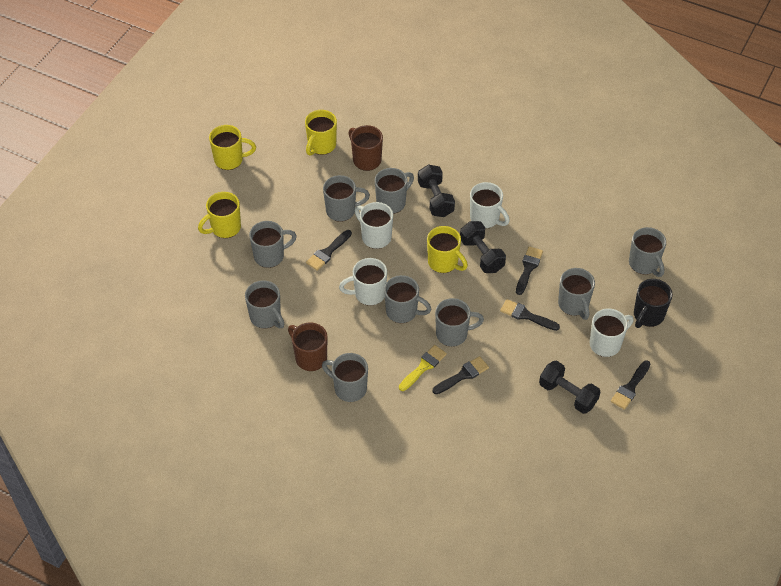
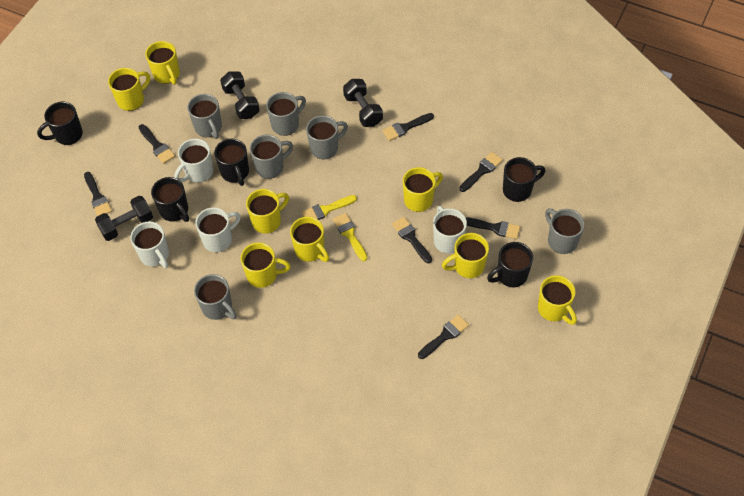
black brush: [306,230,352,271] [433,356,489,394] [500,299,560,331] [516,246,543,295] [611,361,650,410] = 5 -> [84,172,112,216] [139,124,175,164] [382,113,434,141] [392,217,432,263] [418,315,469,359] [459,152,503,192] [465,217,520,239] = 7
black mug: [634,279,672,328] = 1 -> [37,102,83,145] [151,177,189,222] [214,139,249,186] [487,242,533,287] [503,157,545,202] = 5
brown mug: [288,322,328,371] [349,125,383,171] = 2 -> none = 0
grey mug: [245,280,284,329] [249,221,297,268] [322,353,368,402] [323,175,370,222] [375,168,414,214] [384,275,431,323] [435,298,484,347] [558,268,595,320] [629,227,666,277] = 9 -> [187,94,222,139] [194,274,237,320] [250,135,293,179] [266,92,306,136] [306,115,348,159] [545,209,585,254] = 6
yellow brush: [399,345,447,391] = 1 -> [302,195,357,220] [333,213,367,261] = 2
yellow mug: [198,192,241,238] [209,125,256,170] [305,110,337,156] [427,226,468,273] = 4 -> [108,68,150,111] [145,41,180,85] [241,242,291,288] [246,189,289,234] [290,217,329,262] [403,167,443,212] [442,233,489,278] [538,275,577,325] = 8

